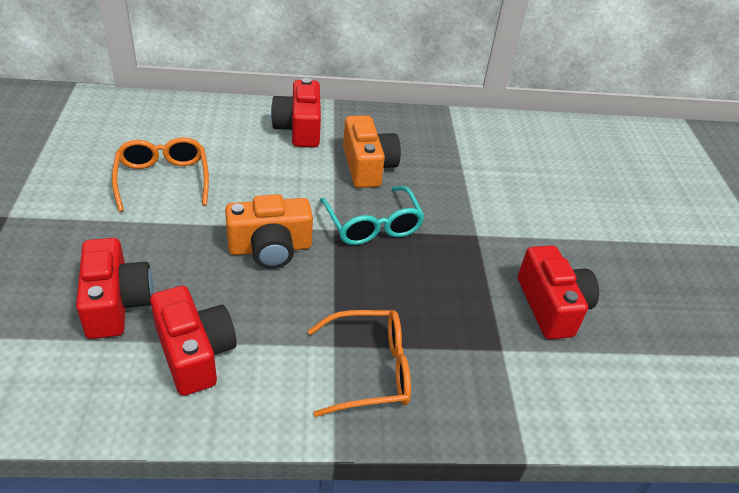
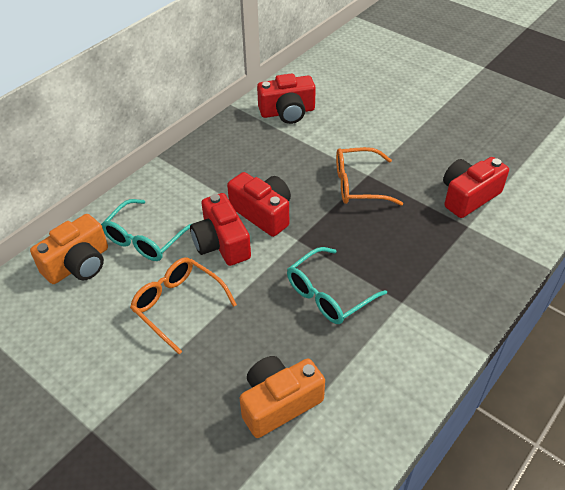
turquoise glasses: [320,186,425,245] = 1 -> [101,199,193,261] [287,247,387,324] = 2

